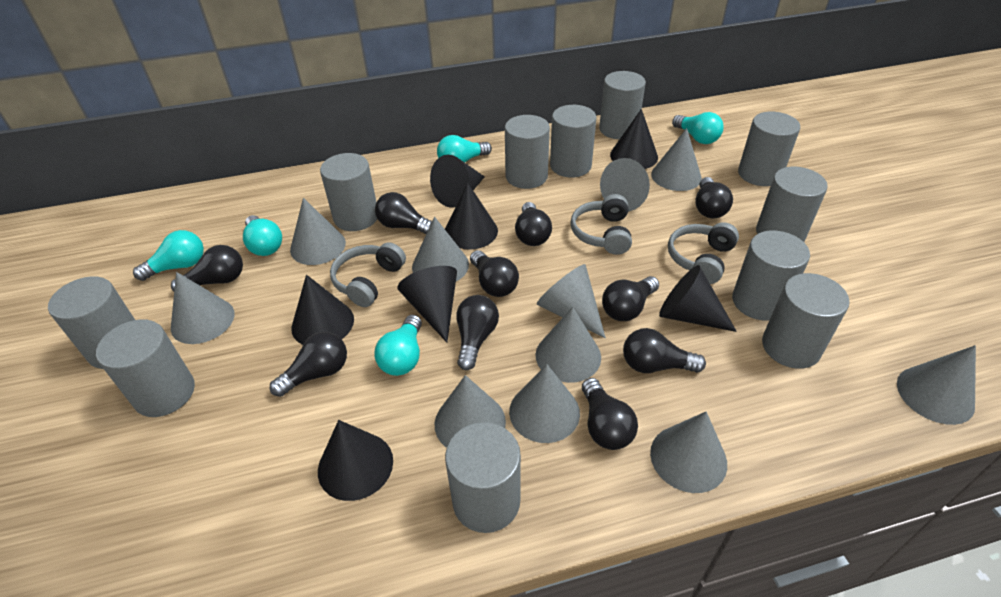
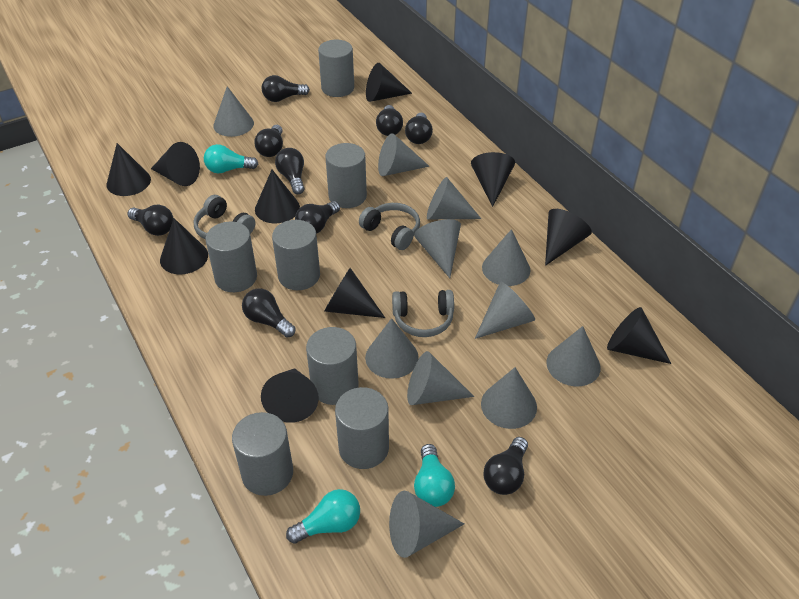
black cone: [291,275,354,345] [318,420,393,501] [397,266,457,342] [430,155,485,208] [445,183,498,250] [610,109,658,169] [659,265,737,332] = 7 -> [106,143,151,196] [151,142,200,186] [160,218,208,274] [255,170,300,223] [261,368,319,423] [324,268,385,318] [366,63,412,102] [471,152,515,207] [545,209,592,266] [607,307,671,364] = 10
black light bulb: [171,245,243,291] [270,332,347,397] [375,192,432,234] [456,295,499,370] [470,250,519,297] [515,202,552,246] [582,378,638,450] [602,276,659,321] [623,328,706,373] [695,177,733,218] = 10 -> [127,205,174,236] [242,288,296,338] [254,125,283,157] [262,75,310,102] [275,148,304,194] [295,201,340,234] [376,105,403,136] [405,113,433,144] [483,437,528,495] = 9
grey cylinder: [48,276,135,369] [96,319,195,417] [320,153,377,231] [445,422,521,533] [505,115,550,189] [550,105,596,178] [599,71,646,139] [732,231,810,321] [738,112,800,186] [756,167,828,242] [762,273,850,369] = 11 -> [206,222,257,292] [232,412,293,496] [272,220,320,290] [306,327,358,405] [318,40,354,97] [325,143,367,208] [335,387,389,469] = 7
turquoise light bulb: [133,230,204,281] [243,215,282,256] [374,315,422,376] [437,135,492,162] [672,112,724,144] = 5 -> [204,144,258,174] [286,489,360,544] [414,444,455,507] = 3

